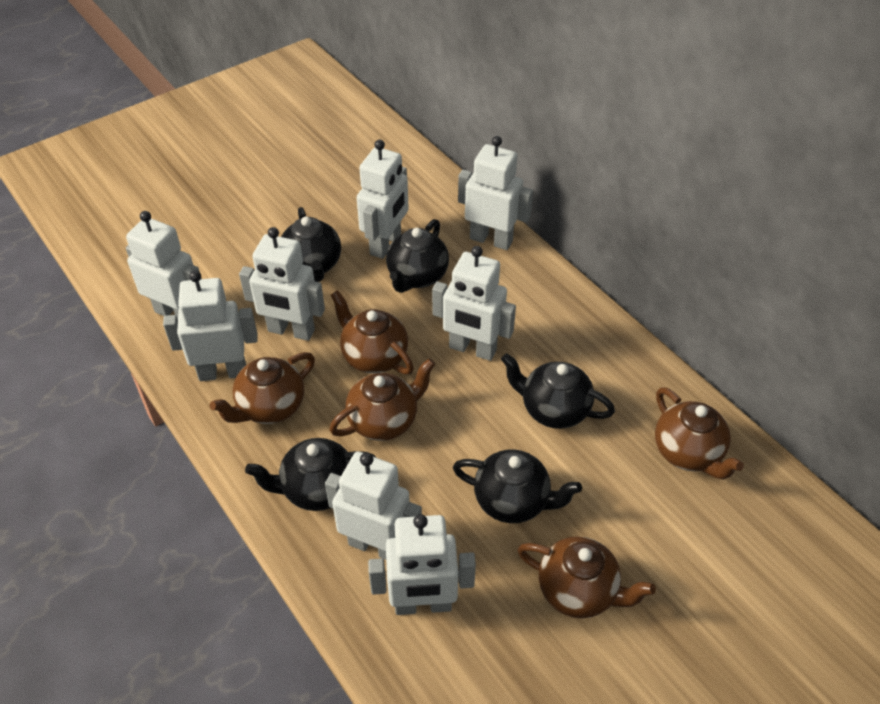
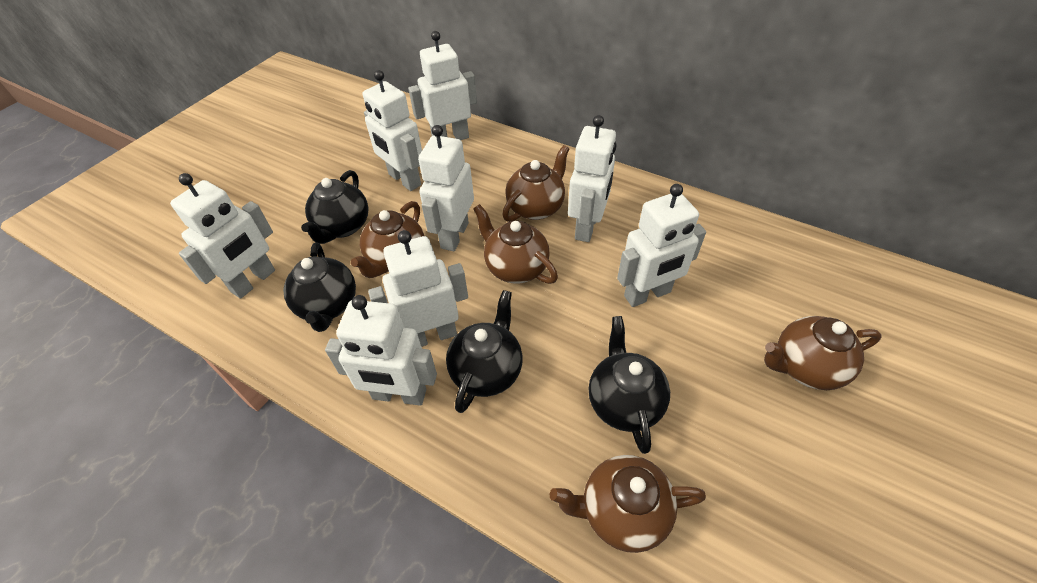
black teapot: [245,438,376,511] [281,207,341,282] [386,219,449,293] [453,449,582,523] [501,353,615,429] = 5 -> [283,243,356,332] [301,170,368,244] [446,290,523,413] [589,316,670,454] = 4

